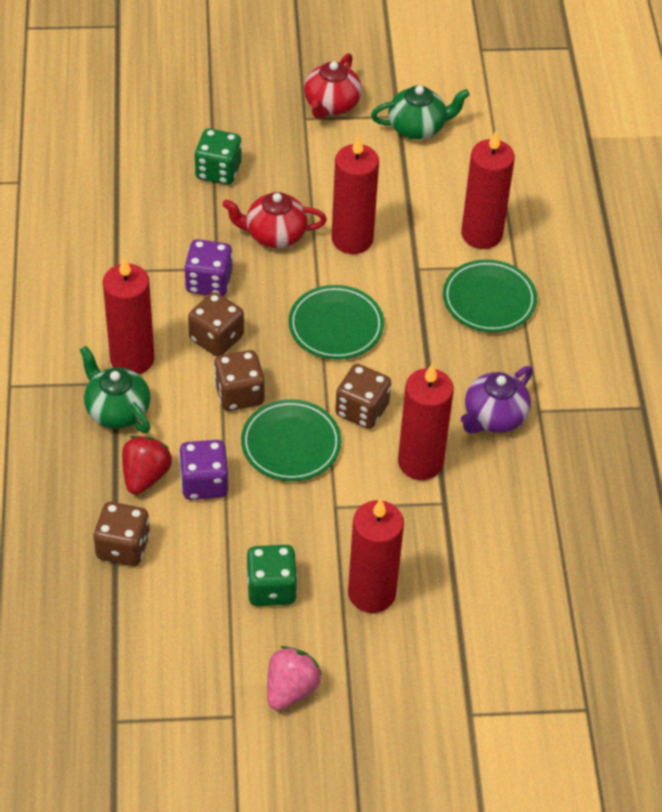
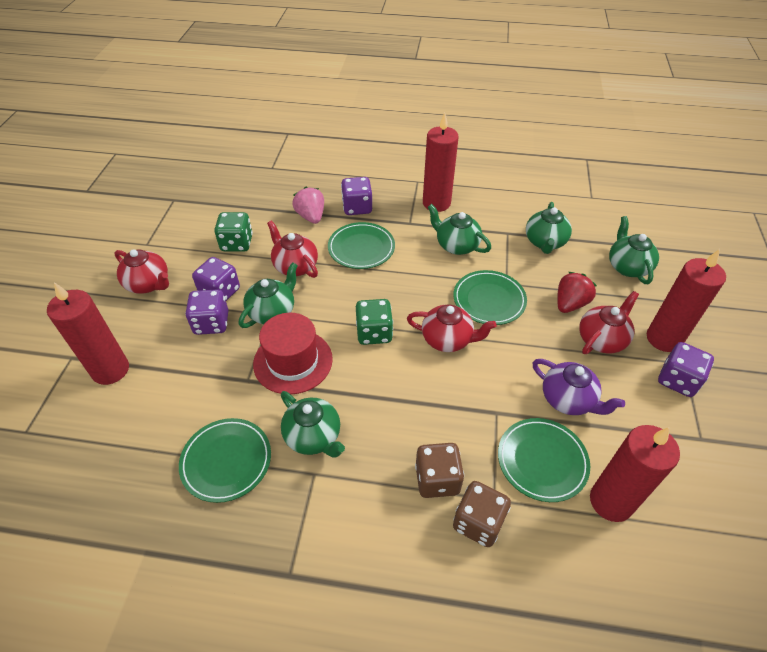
brown dice: [93,502,150,566] [188,292,244,357] [214,350,265,411] [335,364,391,429] = 4 -> [415,443,464,498] [453,481,511,547] = 2
green plate: [241,399,341,481] [288,285,384,360] [443,259,537,332] = 3 -> [179,418,271,503] [328,222,395,269] [453,270,527,325] [498,418,590,502] = 4
green teapot: [80,346,151,433] [371,86,470,139] = 2 -> [239,262,298,328] [281,391,345,457] [428,204,491,255] [526,202,572,254] [609,216,659,284] = 5
purple dice: [179,440,228,500] [184,239,233,296] = 2 -> [185,289,228,335] [192,257,240,301] [341,177,372,215] [658,342,714,397] = 4
red candle: [103,257,155,374] [332,135,379,254] [348,499,404,613] [398,363,454,480] [461,130,515,249] = 5 -> [47,282,129,385] [423,113,459,212] [590,425,680,522] [647,249,726,352] = 4
red hat: none = 0 -> [253,313,333,395] = 1
red teapot: [222,192,327,248] [304,53,362,119] = 2 -> [114,249,169,294] [267,220,318,278] [407,304,497,352] [579,291,639,354] = 4

